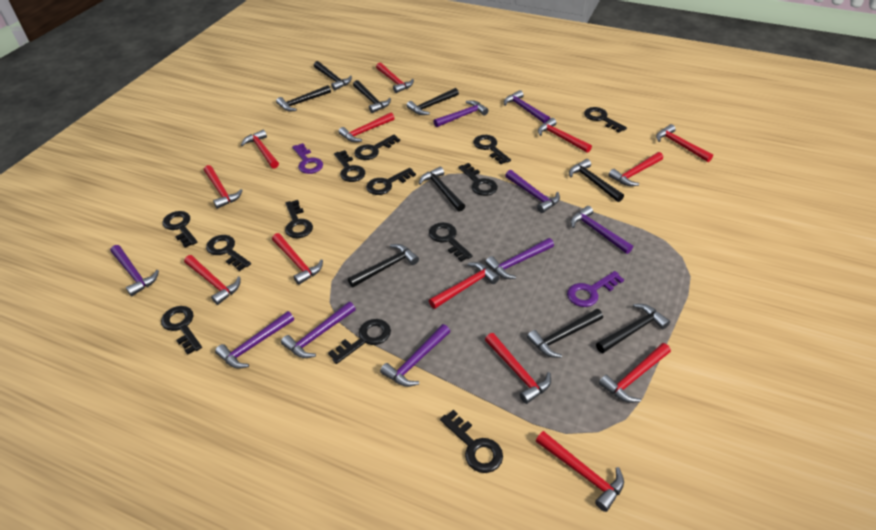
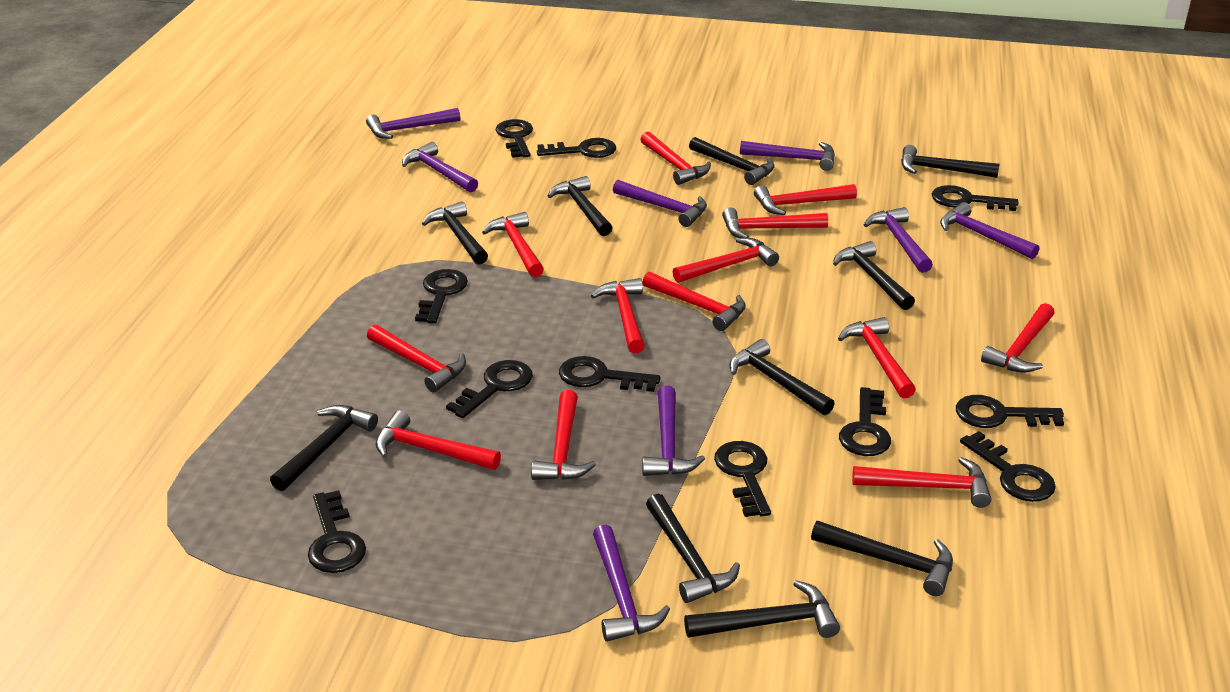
black hammer: [276,85,331,111] [314,61,352,91] [348,244,419,287] [353,80,391,113] [407,88,459,115] [419,167,465,212] [527,309,603,358] [569,159,624,202] [596,304,670,353] = 9 -> [270,405,378,491] [422,201,488,264] [548,176,613,236] [646,494,740,603] [684,580,840,638] [689,137,775,185] [729,339,835,415] [811,521,953,596] [833,241,915,310] [901,145,999,178] = 10
black key: [161,306,202,355] [162,211,198,248] [206,235,251,271] [285,200,313,238] [328,319,391,364] [334,150,365,182] [354,135,400,160] [366,168,416,195] [429,222,473,262] [440,410,503,473] [458,163,498,196] [473,135,511,164] [584,107,627,133] = 13 -> [308,490,366,573] [415,269,468,324] [446,360,533,418] [495,119,533,158] [537,138,616,158] [559,356,661,392] [714,441,771,517] [839,387,891,456] [932,185,1018,211] [956,395,1064,428] [960,431,1056,502] = 11
purple hammer: [110,245,159,296] [215,311,294,369] [281,302,356,358] [380,324,450,387] [433,100,489,127] [485,238,554,279] [504,90,550,123] [505,170,560,213] [570,206,633,254] = 9 -> [366,108,460,139] [402,142,478,192] [593,525,670,642] [613,180,707,227] [642,386,705,476] [740,141,835,171] [864,207,933,273] [940,202,1039,259] = 8
purple key: [292,143,323,174] [567,271,624,307] = 2 -> none = 0

